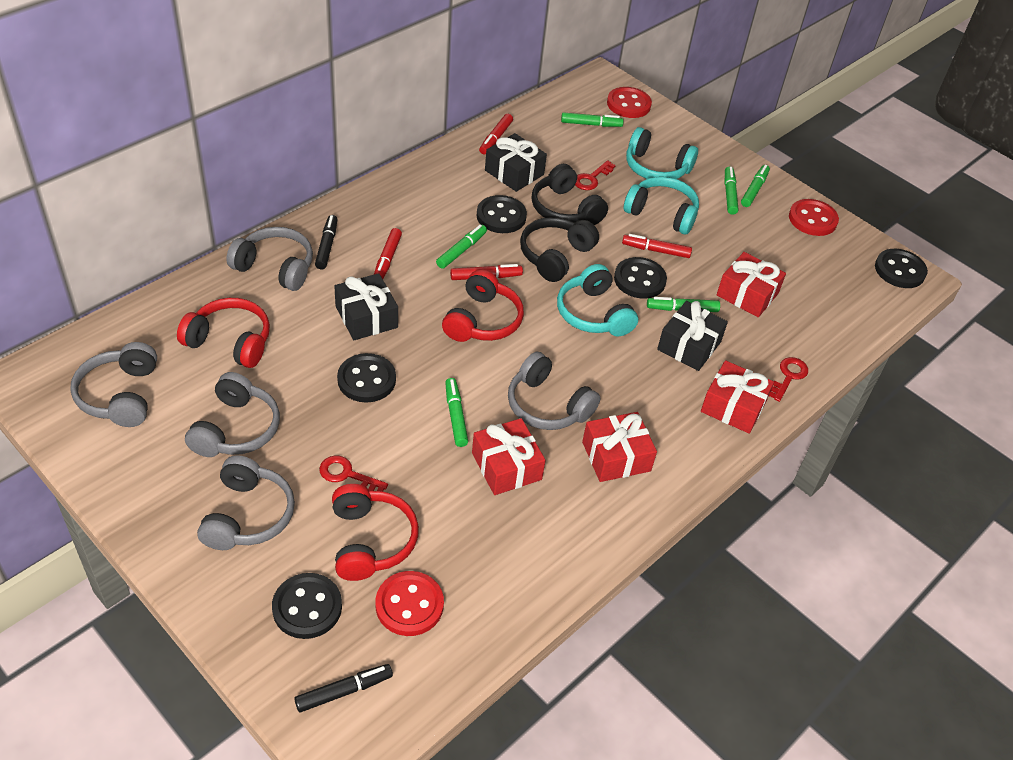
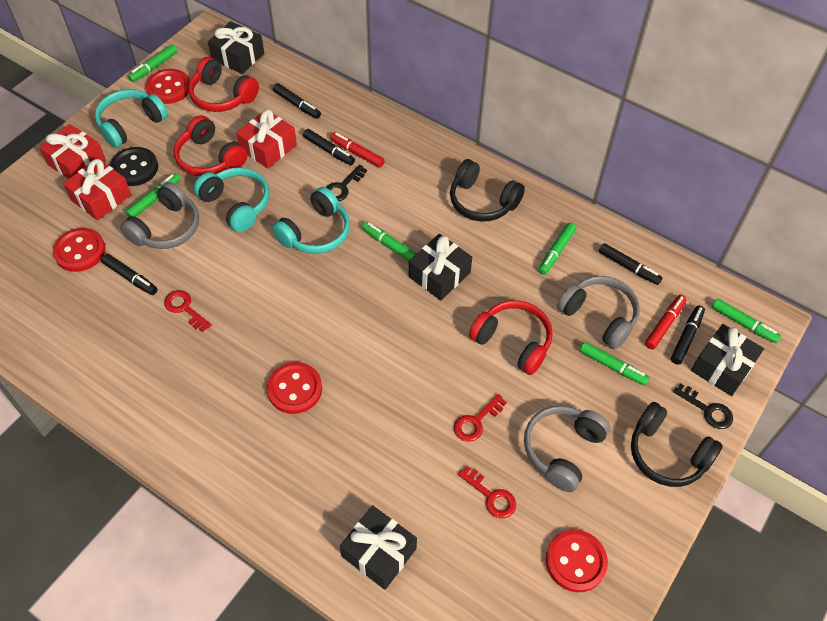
black button: [272,573,342,639] [337,353,396,403] [477,195,527,233] [614,257,667,299] [875,249,928,288] = 5 -> [110,147,158,186] = 1
black gift: [334,273,398,340] [485,133,547,192] [657,301,728,371] = 3 -> [208,21,264,74] [340,505,417,590] [409,234,472,301] [691,324,764,396] = 4
black key: none = 0 -> [326,165,367,201] [673,383,733,429] = 2
black marker: [294,664,393,712] [315,215,338,269] = 2 -> [101,254,158,295] [273,83,321,119] [303,129,355,165] [599,243,663,285] [671,305,705,364] = 5
grey headphones: [70,342,157,427] [185,372,280,457] [197,455,295,550] [226,227,313,291] [508,352,600,430] = 5 -> [120,182,199,249] [524,406,610,492] [557,276,640,349] = 3
red button: [376,571,444,636] [607,87,652,118] [789,199,839,236] = 3 -> [53,228,106,272] [146,69,190,104] [267,362,322,414] [546,530,608,592] = 4
red gift: [472,418,546,495] [582,412,657,482] [701,360,774,434] [717,252,786,317] = 4 -> [39,124,106,179] [63,158,131,221] [236,110,297,169] = 3
red marker: [374,228,402,279] [450,264,523,280] [479,114,513,154] [622,234,692,258] = 4 -> [330,133,385,168] [645,295,687,349] = 2

